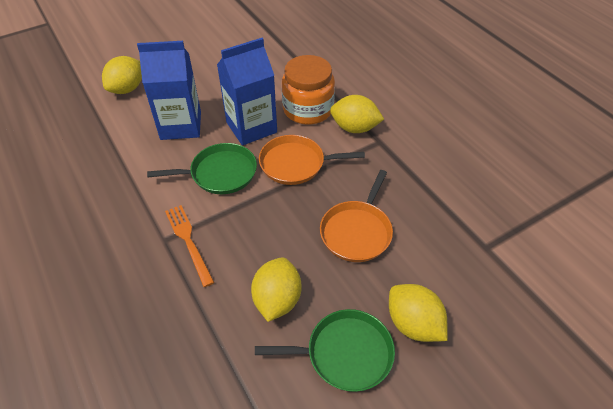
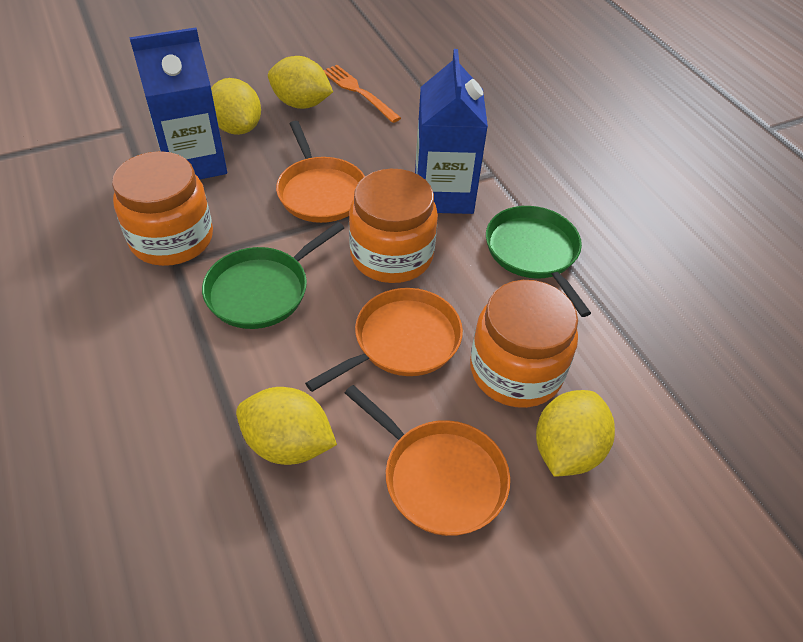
orange jar: [282,55,335,125] = 1 -> [112,151,213,266] [349,169,438,283] [470,280,578,408] = 3
orange pan: [259,135,365,185] [320,170,393,262] = 2 -> [276,121,365,223] [305,288,463,392] [345,385,510,536] = 3

